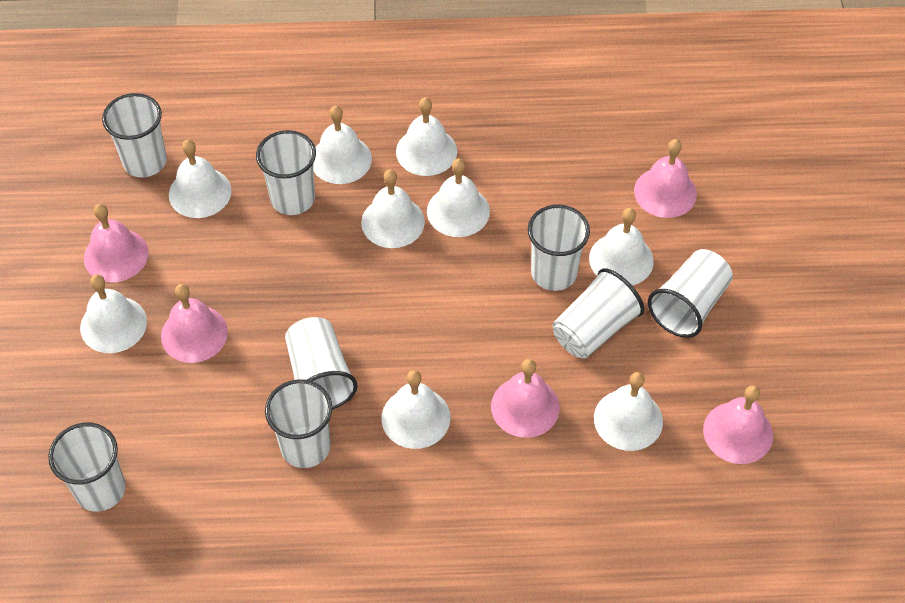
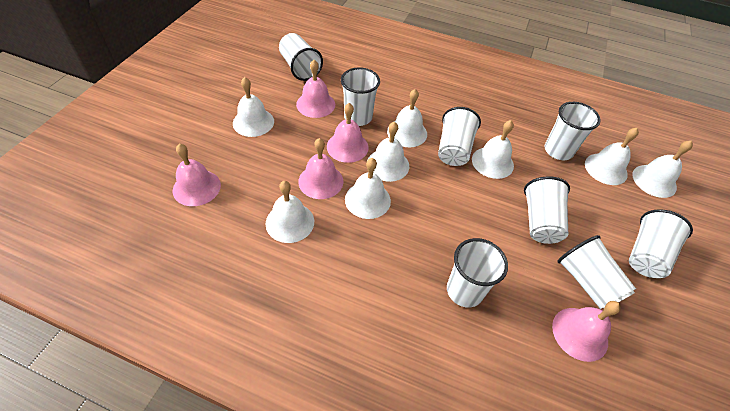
white bell: [80,274,147,353] [169,139,232,218] [313,105,372,184] [361,169,425,248] [382,370,450,449] [396,97,457,176] [427,158,490,237] [589,208,654,286] [594,372,663,451] = 9 -> [233,77,274,137] [265,181,314,243] [345,158,391,219] [367,122,409,182] [387,89,427,147] [472,120,514,179] [585,128,639,185] [632,140,693,198] = 8

